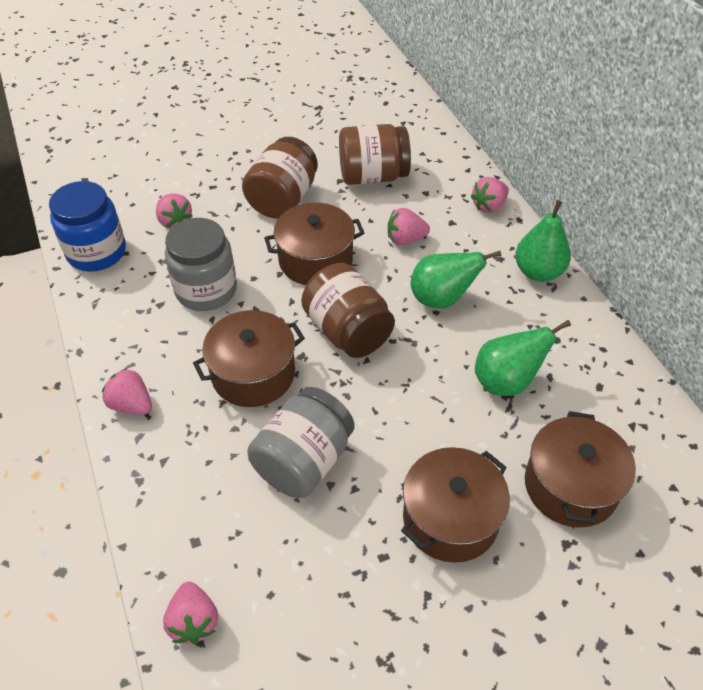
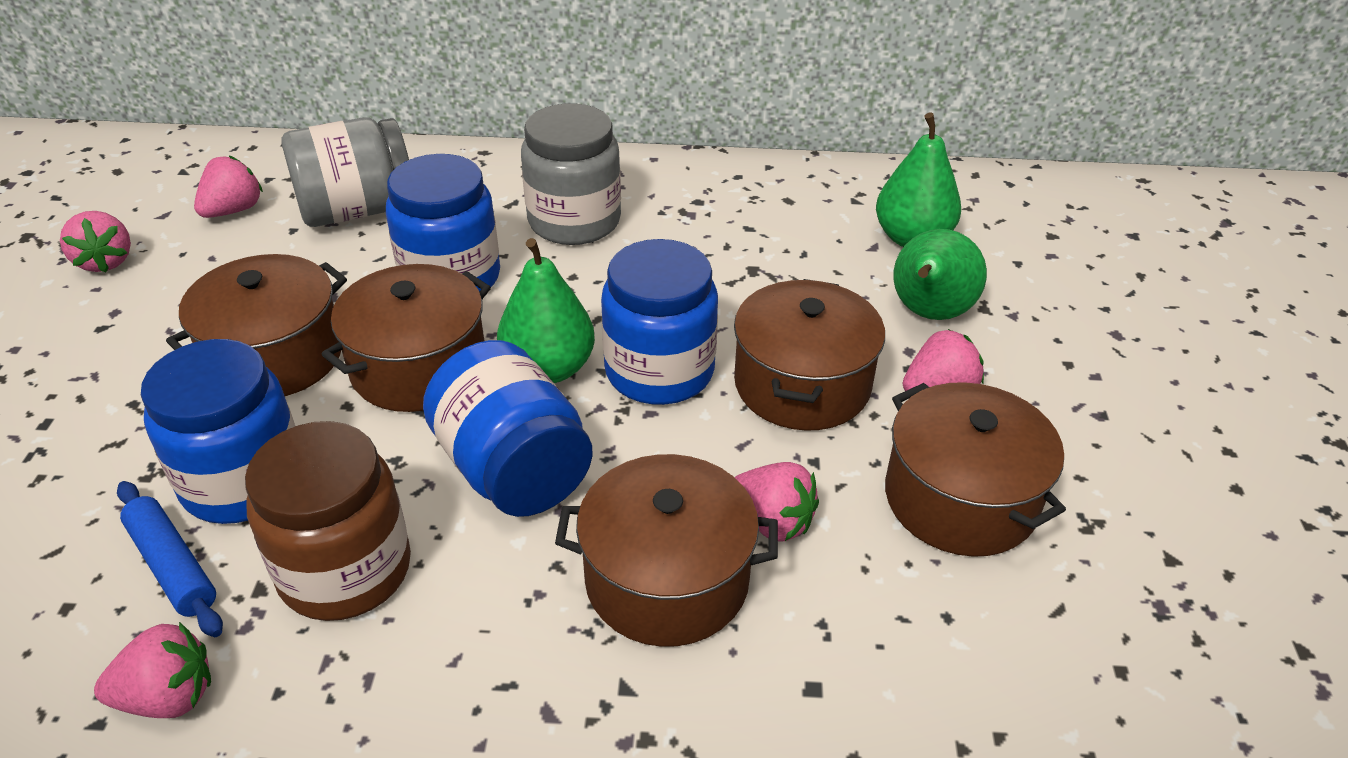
blue jar: [49,181,126,271] = 1 -> [141,339,295,524] [386,154,500,291] [423,340,593,517] [601,239,718,405] = 4
blue rolling pin: none = 0 -> [117,481,223,637] = 1
brown jar: [242,137,318,219] [301,263,395,358] [339,124,411,185] = 3 -> [245,421,411,621] = 1
brown pot: [193,310,305,407] [264,203,364,285] [401,447,510,563] [525,411,636,528] = 4 -> [166,254,347,396] [321,264,491,412] [555,454,778,647] [734,279,885,431] [885,382,1066,557] = 5

